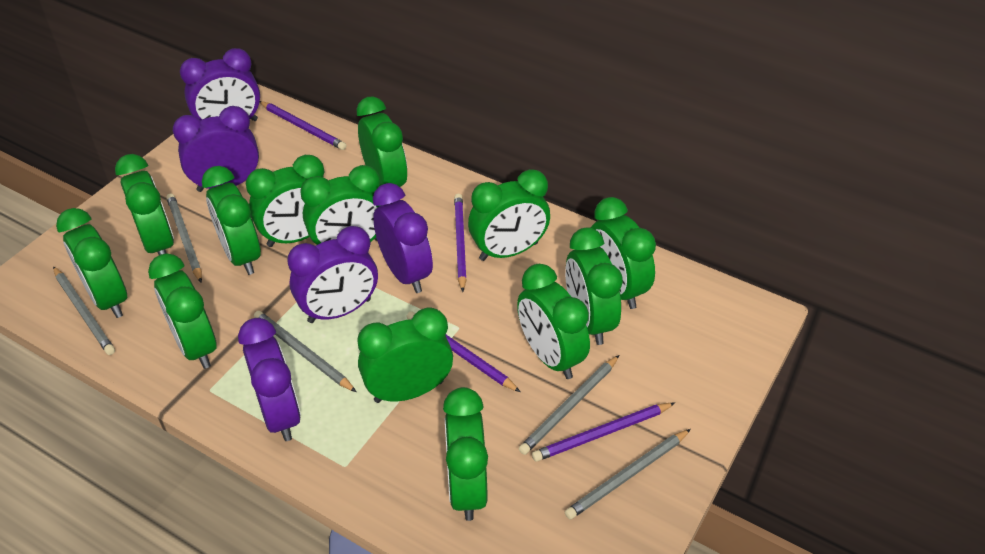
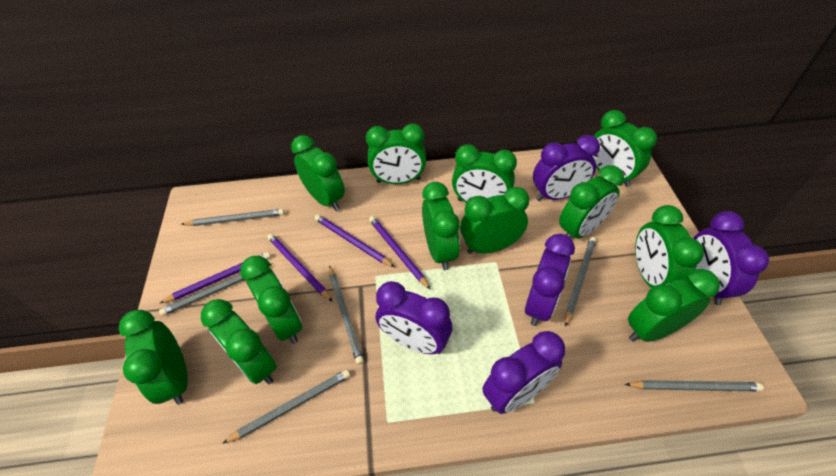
green clock: [56,208,127,318] [115,154,174,255] [148,253,217,369] [202,166,261,275] [246,155,325,247] [300,165,381,245] [356,96,407,187] [357,308,453,403] [443,387,488,521] [468,169,550,261] [517,264,590,379] [565,227,623,345] [591,197,656,309] = 13 -> [119,310,188,405] [201,299,277,384] [240,256,302,344] [291,135,345,211] [366,123,426,184] [422,182,460,270] [452,144,517,203] [460,187,529,254] [559,165,624,238] [592,110,657,187] [628,269,720,342] [635,205,704,288] = 12
grey pencil: [53,266,115,355] [166,193,202,283] [254,311,356,392] [519,355,619,455] [565,429,691,520] = 5 -> [159,263,273,316] [181,209,284,226] [222,370,350,444] [329,265,364,365] [565,237,597,327] [625,380,764,391] = 6

